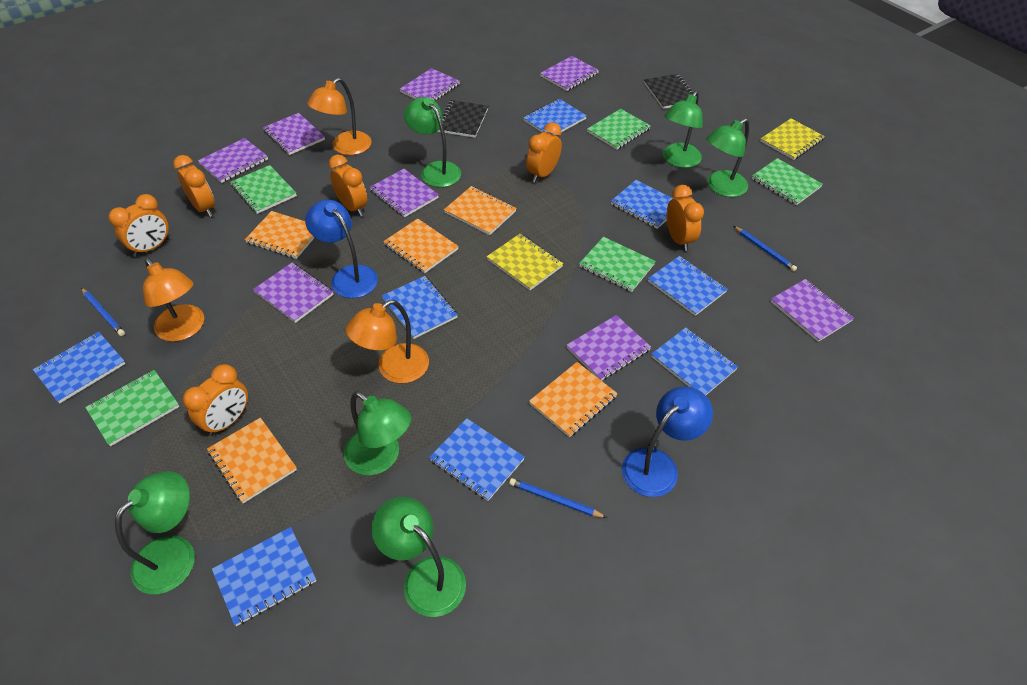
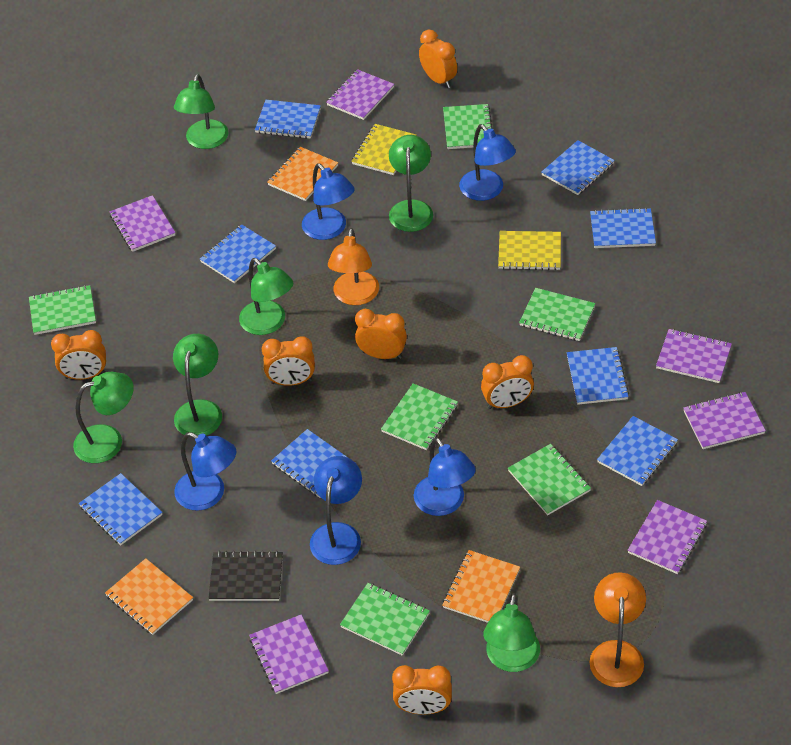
black notebook: [437,100,488,138] [644,74,693,109] = 2 -> [208,551,283,601] = 1
blue lamp: [305,200,378,298] [622,386,713,497] = 2 -> [174,432,236,511] [302,163,354,240] [310,456,362,565] [414,437,476,516] [459,124,516,201] = 5
blue pencil: [81,288,125,336] [509,478,607,518] [734,226,797,271] = 3 -> none = 0
green notebook: [85,370,179,446] [230,165,297,214] [579,237,656,292] [587,109,651,150] [752,158,823,205] = 5 -> [29,285,96,335] [340,583,430,656] [381,383,458,450] [443,104,493,149] [508,444,591,515] [519,288,595,341] = 6
orange lamp: [143,258,204,342] [307,78,372,155] [346,300,429,383] = 3 -> [328,228,379,305] [589,572,646,687] = 2
orange notebook: [207,418,297,503] [245,211,315,259] [383,219,459,273] [444,186,517,235] [529,362,618,437] = 5 -> [105,558,193,635] [267,147,338,201] [442,550,520,623] = 3
purple notebook: [198,138,268,183] [253,263,334,323] [263,113,325,155] [369,169,439,217] [400,68,460,101] [540,56,599,91] [566,315,651,381] [770,279,854,342] = 8 -> [110,195,176,252] [249,614,329,694] [326,69,394,120] [628,500,707,574] [656,329,732,383] [683,392,766,449] = 6

